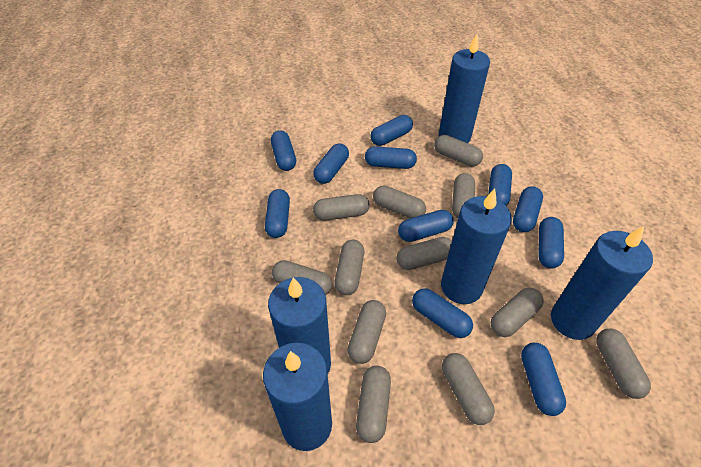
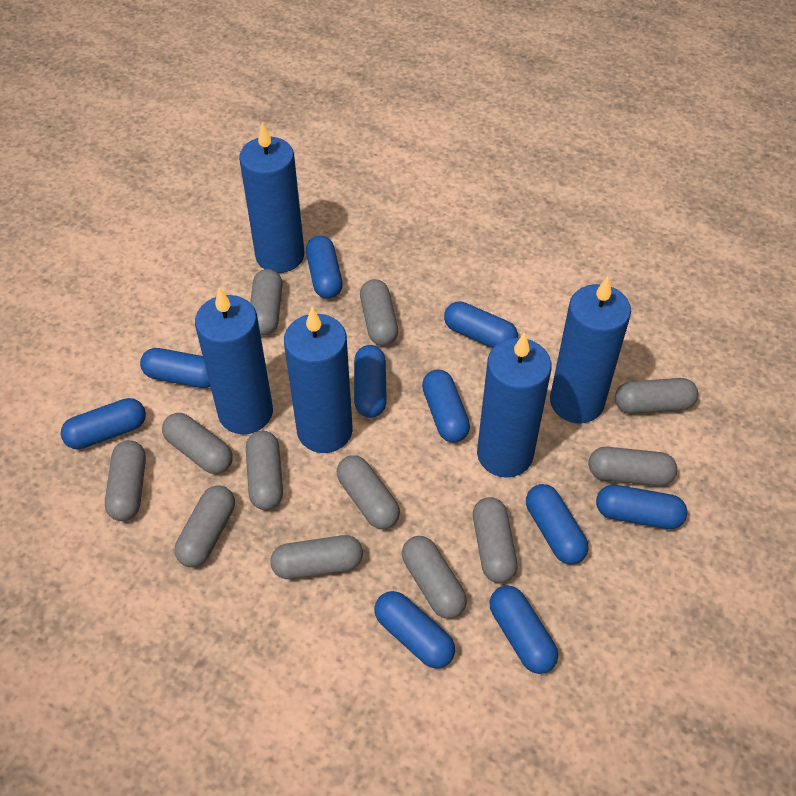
blue capsule: [265,189,290,238] [271,130,296,171] [313,143,349,184] [365,146,417,169] [370,115,413,146] [398,210,454,242] [412,288,473,338] [488,164,512,206] [513,186,543,232] [521,343,566,416] [538,217,564,269] = 11 -> [61,398,146,449] [140,348,210,388] [306,236,343,299] [354,345,387,418] [374,591,455,668] [422,370,470,443] [444,301,518,348] [489,585,558,674] [526,484,588,565] [596,485,687,529] = 10

